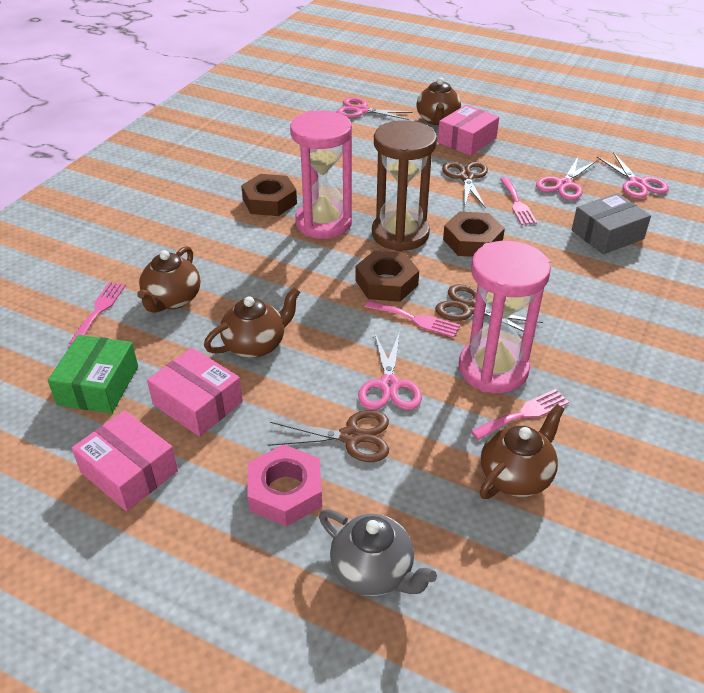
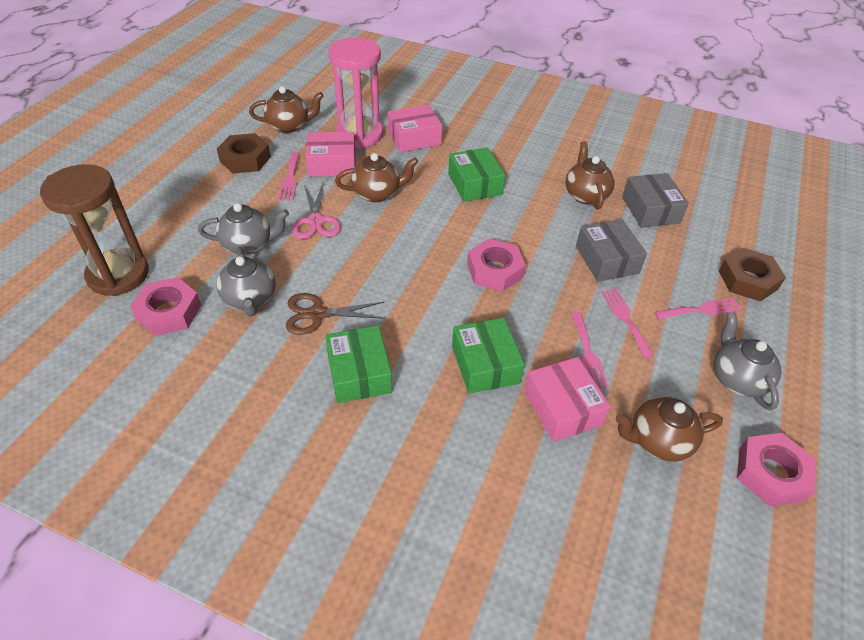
brown nut: [241,174,297,216] [355,251,419,302] [443,212,505,257] = 3 -> [217,133,271,174] [719,248,786,301] = 2
brown scissors: [268,410,389,462] [435,284,543,337] [442,161,488,208] = 3 -> [286,293,385,335] = 1
green box: [48,335,138,413] = 1 -> [325,325,392,403] [448,147,505,202] [452,318,525,394] = 3
grey box: [572,193,651,254] = 1 -> [576,219,647,282] [622,173,689,228] = 2
grey teapot: [319,509,437,596] = 1 -> [198,203,289,255] [216,247,276,317] [714,312,782,410] = 3
pink hourglass: [290,110,352,239] [459,241,551,393] = 2 -> [329,37,383,149] = 1
pink nut: [247,444,322,527] = 1 -> [130,277,201,336] [467,238,526,291] [737,433,816,506] = 3
pink scissors: [336,97,413,120] [358,331,422,410] [536,157,596,200] [597,152,669,199] = 4 -> [292,184,341,239] = 1

